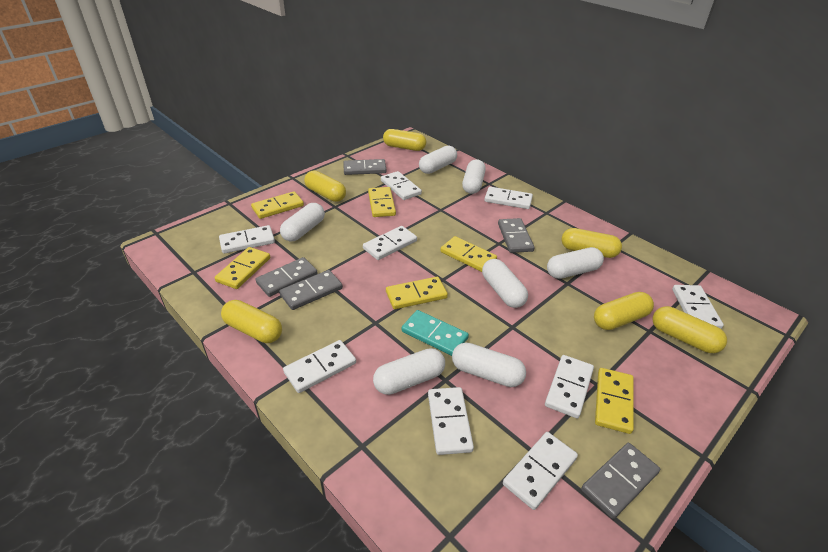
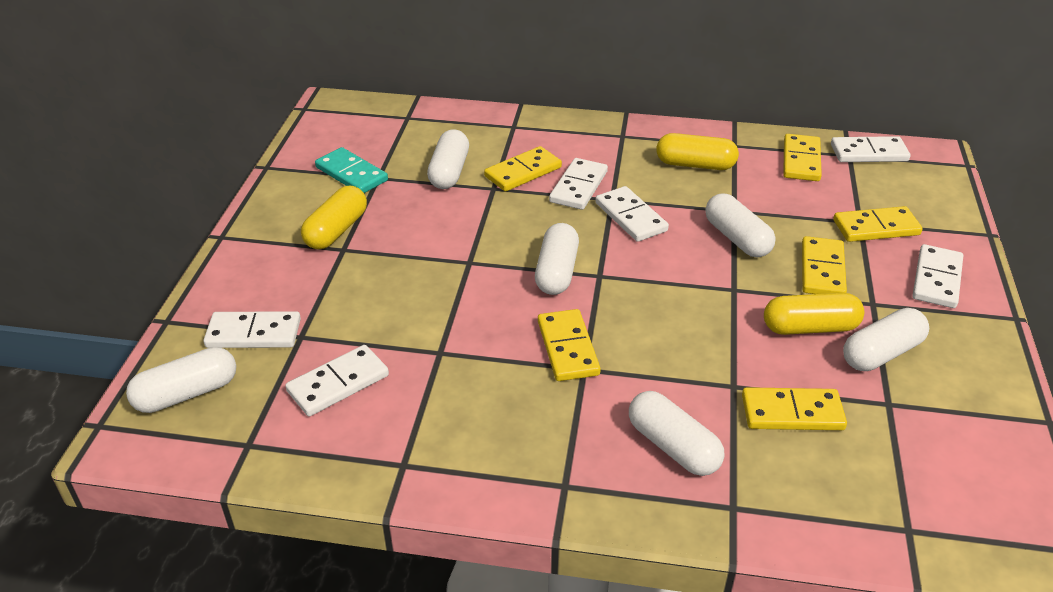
grey domino: [256,257,318,297] [279,270,343,310] [343,159,386,175] [498,218,535,253] [581,443,660,519] = 5 -> none = 0
white capsule: [280,203,325,242] [373,348,445,395] [419,146,457,174] [452,343,526,387] [462,159,486,194] [482,259,528,308] [547,247,604,279] = 7 -> [126,347,236,413] [427,129,469,189] [535,223,579,295] [629,391,724,476] [705,193,776,257] [843,308,929,371] = 6
white domino: [219,225,275,254] [283,340,356,393] [363,226,417,260] [381,171,422,200] [428,387,474,455] [484,187,533,209] [503,432,578,510] [545,355,594,418] [672,285,724,329] = 9 -> [203,311,301,348] [285,345,389,417] [549,158,608,210] [595,186,669,242] [831,136,910,162] [913,244,963,308] = 6
yellow capsule: [221,300,282,343] [304,170,346,202] [383,129,426,151] [562,228,622,258] [594,292,654,330] [653,306,727,353] = 6 -> [301,186,367,250] [656,133,739,170] [764,293,864,335] = 3

